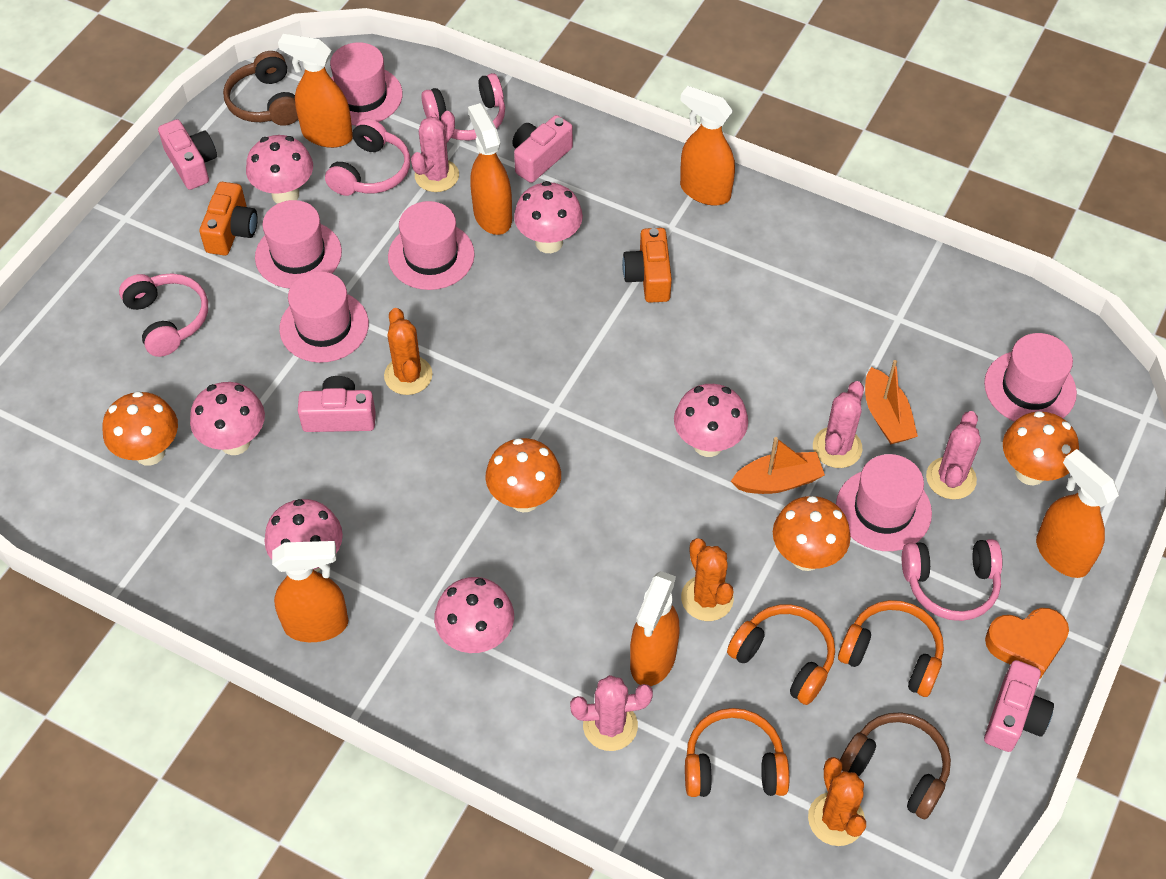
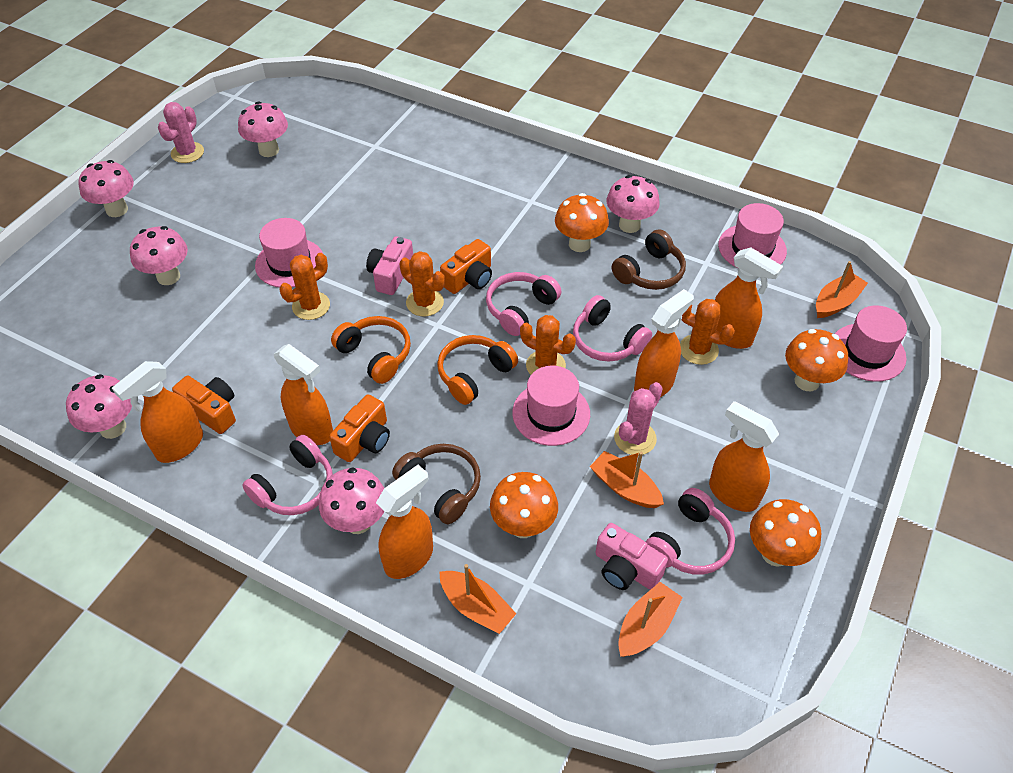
orange boat: [731,437,825,494] [865,360,918,444] = 2 -> [439,564,516,634] [590,451,664,508] [618,582,683,657] [816,261,868,318] = 4
orange cactus: [384,308,432,395] [681,538,734,621] [808,757,866,846] = 3 -> [280,253,330,320] [399,251,445,316] [520,315,576,375] [680,299,735,365] = 4
orange camera: [199,182,258,256] [622,228,672,303] = 2 -> [172,376,236,434] [329,394,390,462] [440,239,492,294] = 3
orange headphones: [685,708,789,797] [727,604,835,705] [838,600,944,697] = 3 -> [331,316,411,384] [437,335,518,405] = 2
orange heart: [985,608,1069,679] = 1 -> none = 0
pink cactus: [411,111,459,192] [570,675,653,751] [813,381,864,468] [926,411,981,500] = 4 -> [158,102,204,163] [614,382,663,456] = 2
pink camera: [158,119,217,190] [298,376,376,432] [512,115,573,183] [984,660,1054,752] = 4 -> [366,236,413,295] [595,523,668,590] = 2
pink hat: [255,200,342,289] [279,271,369,363] [330,42,403,126] [388,201,475,290] [836,454,932,551] [984,333,1077,422] = 6 -> [255,218,323,288] [512,366,590,446] [718,203,787,268] [835,305,907,382] = 4

